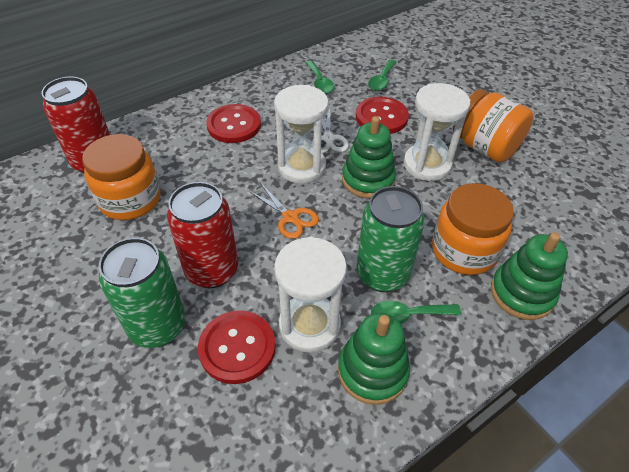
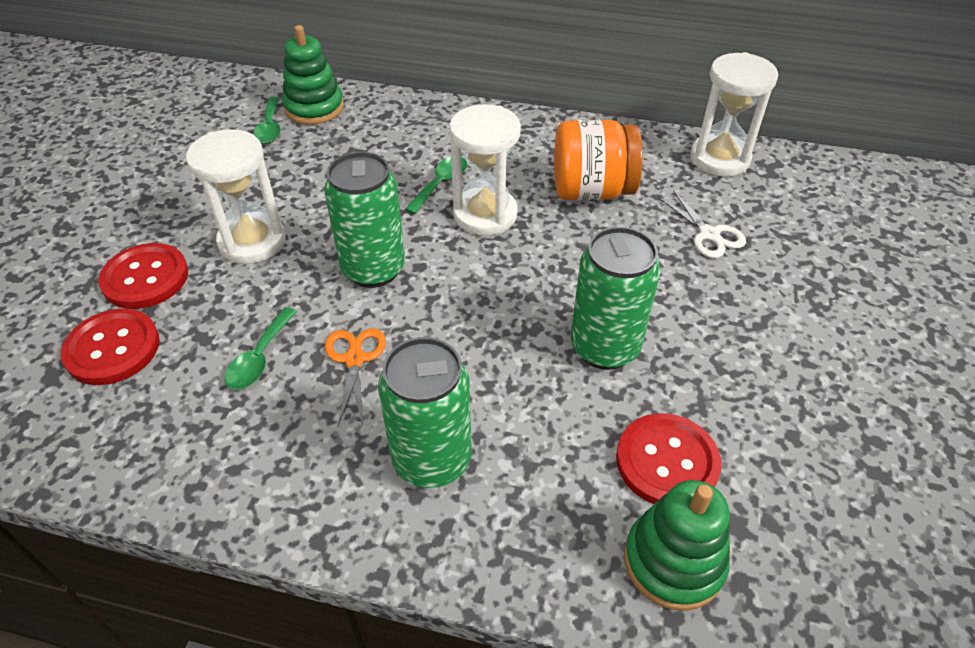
green can: [99,238,186,348] [356,186,425,292] = 2 -> [324,152,405,288] [378,337,472,488] [571,227,660,370] = 3
green stacking toy: [338,313,410,405] [342,116,396,199] [491,232,568,320] = 3 -> [282,25,344,125] [624,480,730,611] = 2
orange jar: [82,134,161,220] [432,183,514,275] [453,89,534,163] = 3 -> [554,120,643,200] = 1
red can: [41,77,110,174] [167,182,238,288] = 2 -> none = 0

